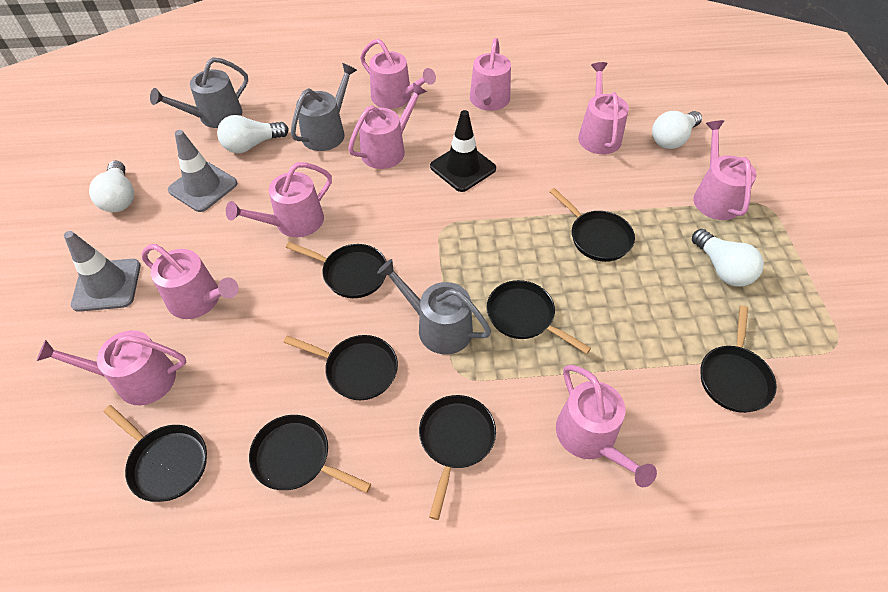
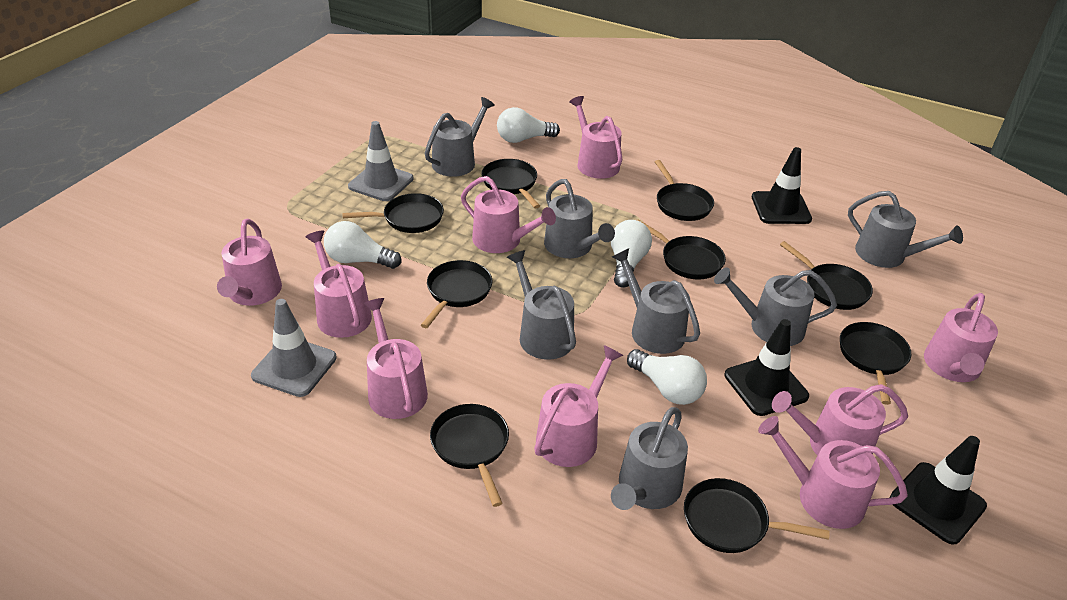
black pan: [103,405,207,502] [249,415,371,493] [283,335,398,400] [286,242,387,298] [419,395,496,520] [487,280,591,354] [550,188,635,262] [701,306,777,413] = 8 -> [342,193,444,233] [421,260,492,328] [430,404,509,507] [481,159,540,208] [637,219,726,279] [655,160,714,221] [684,478,830,553] [780,241,873,310] [840,322,911,405] = 9
black traffic cone: [430,110,496,192] = 1 -> [725,319,809,416] [752,147,812,224] [889,436,987,545] = 3
grey watering can: [150,57,248,128] [291,63,357,151] [377,259,491,355] = 3 -> [425,97,495,177] [507,250,576,360] [544,179,615,258] [611,407,688,510] [612,248,700,354] [714,267,837,346] [848,191,963,268] = 7

